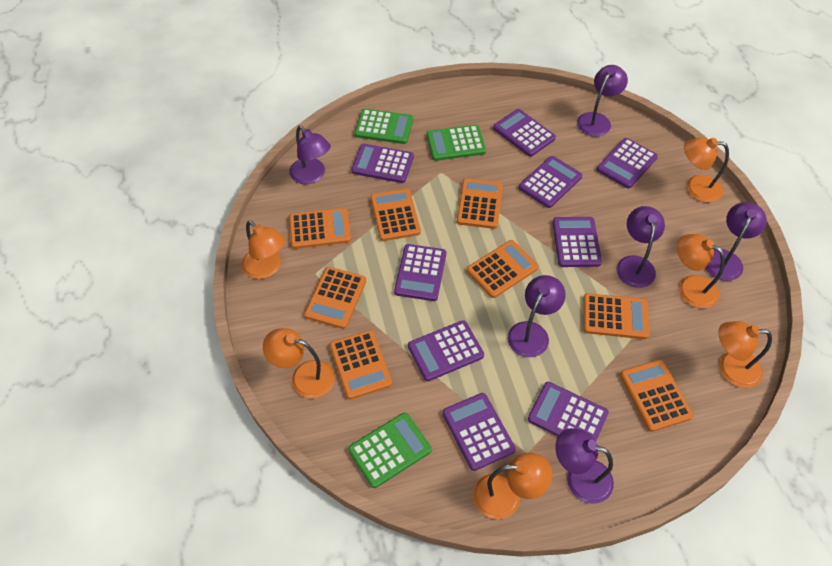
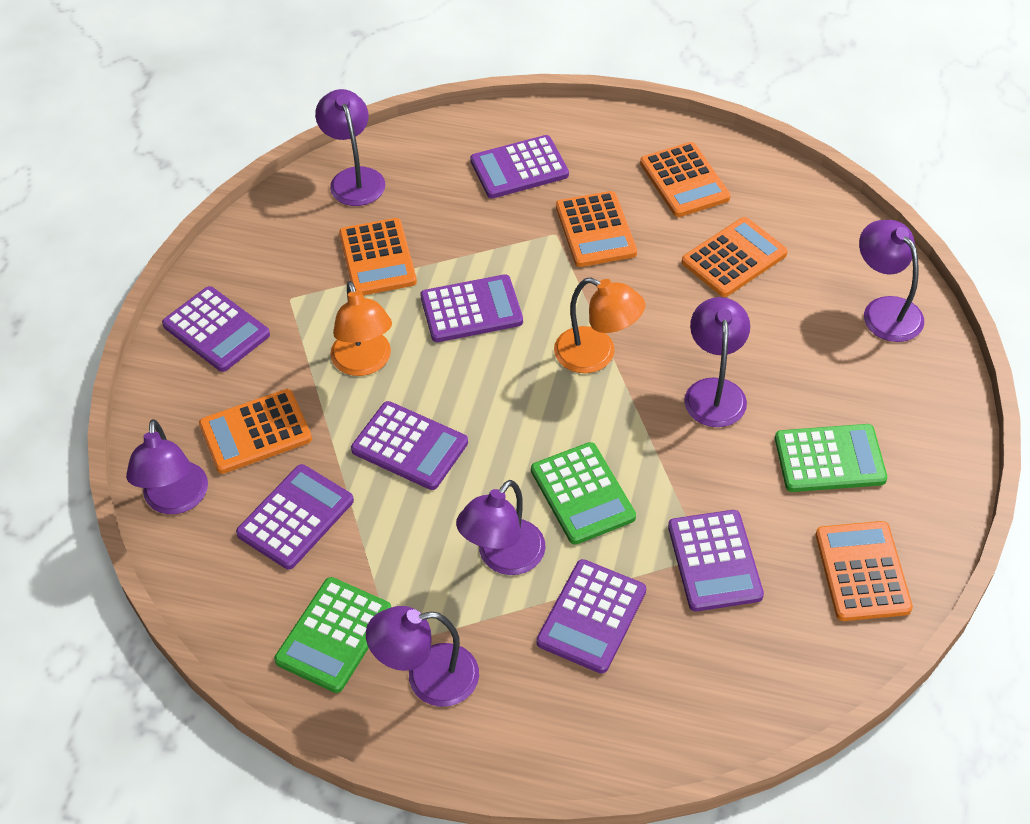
orange calculator: [289,208,351,249] [304,267,366,329] [330,330,392,400] [370,189,421,241] [457,178,503,229] [467,240,539,298] [583,293,649,339] [620,360,693,432] = 8 -> [199,389,312,474] [339,218,417,295] [556,191,637,267] [640,142,731,217] [682,217,788,297] [816,521,913,621] = 6
orange lamp: [242,220,285,279] [263,328,335,398] [473,453,552,519] [677,234,725,308] [684,137,729,202] [718,321,772,388] = 6 -> [330,281,392,376] [554,278,645,373] = 2
purple calculator: [351,144,414,183] [394,244,446,301] [408,320,484,381] [442,393,516,471] [493,109,556,157] [519,156,582,208] [528,382,609,441] [552,217,602,267] [597,138,658,188] = 9 -> [162,286,270,372] [236,464,354,569] [351,401,468,490] [420,274,523,342] [470,135,569,198] [536,559,646,674] [668,510,764,611] = 7

